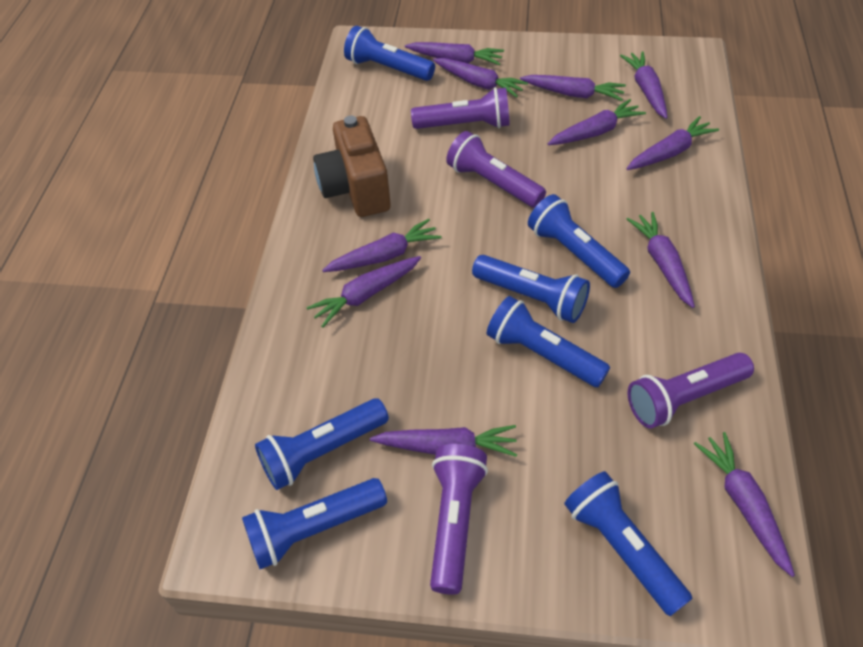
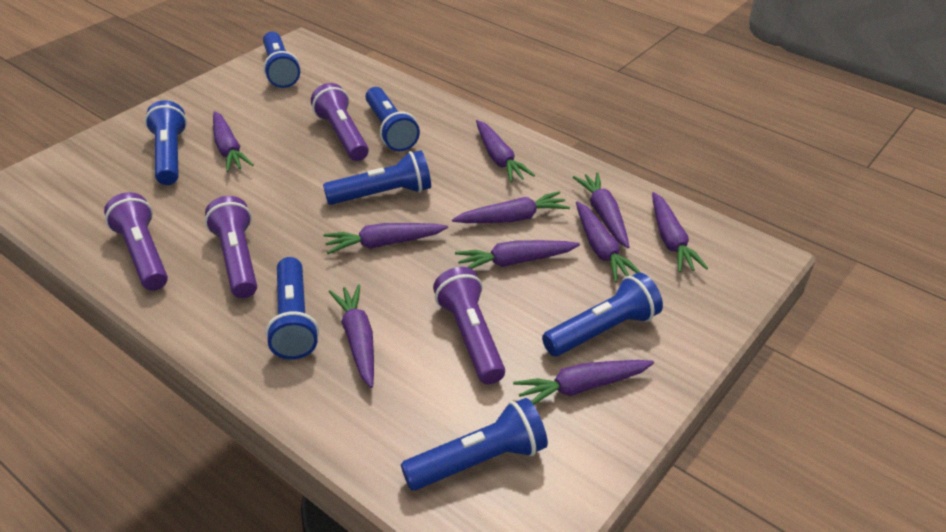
brown camera: [313,116,391,217] = 1 -> none = 0
purple carrot: [306,256,421,328] [322,219,442,272] [370,425,517,457] [405,42,504,65] [433,58,528,98] [520,75,626,101] [548,99,646,145] [620,51,668,119] [626,116,719,170] [627,212,695,308] [694,432,795,577] = 11 -> [213,111,253,172] [323,223,448,254] [328,284,374,388] [452,191,570,223] [455,240,580,269] [476,120,535,183] [513,360,654,405] [573,172,629,248] [576,201,641,283] [652,192,708,273] = 10

